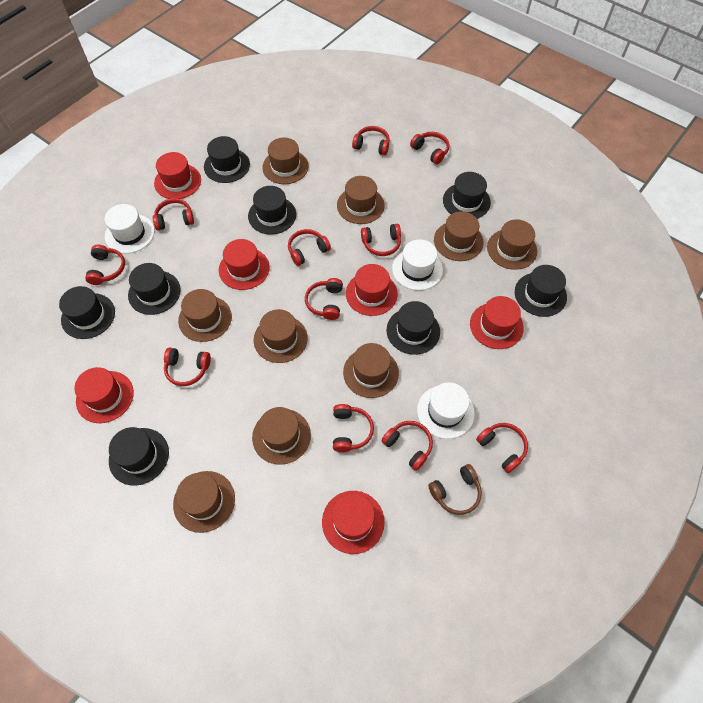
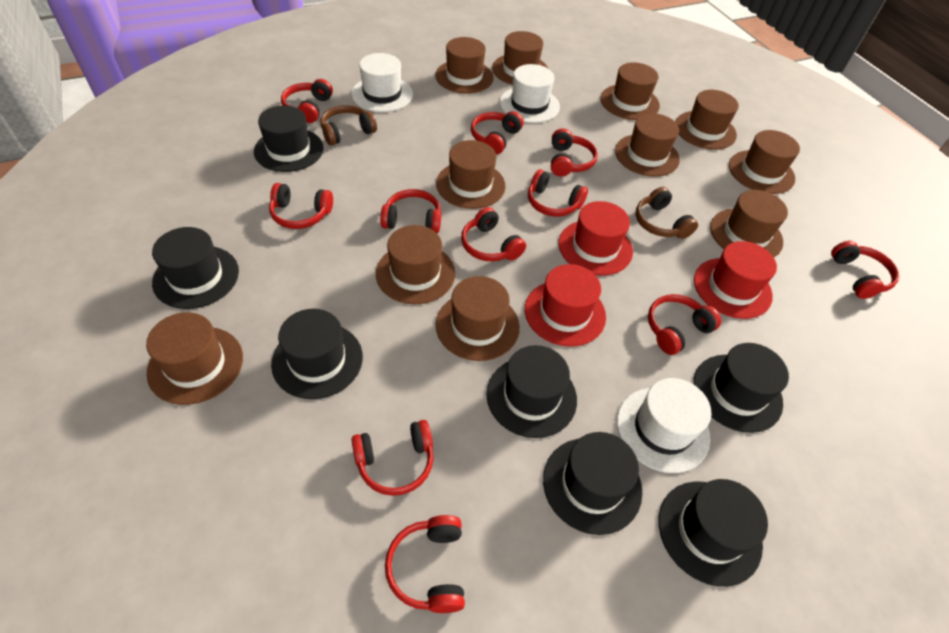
black hat: [59,286,115,339] [109,427,169,486] [128,263,181,315] [204,136,250,183] [248,186,296,235] [387,301,440,355] [443,172,491,219] [515,265,567,317] = 8 -> [152,227,239,309] [254,106,324,172] [271,309,363,399] [486,345,577,438] [543,432,642,535] [658,479,768,587] [693,343,789,433] = 7
brown hat: [173,471,235,533] [178,289,232,342] [252,407,311,465] [253,309,308,363] [262,137,308,184] [337,176,385,224] [343,343,399,398] [434,211,483,261] [487,219,537,270] = 9 -> [146,312,243,405] [376,225,455,304] [435,37,494,94] [436,140,506,209] [436,276,520,361] [492,31,548,85] [600,62,660,120] [615,113,680,177] [675,90,739,150] [710,190,788,257] [729,130,800,194] = 11
brown headphones: [428,464,482,515] = 1 -> [321,105,377,146] [635,187,698,239] = 2
red hat: [74,367,134,423] [154,152,201,199] [219,239,270,290] [322,491,385,554] [346,264,398,316] [470,296,524,349] = 6 -> [525,264,606,347] [558,201,633,276] [694,241,777,319] = 3

